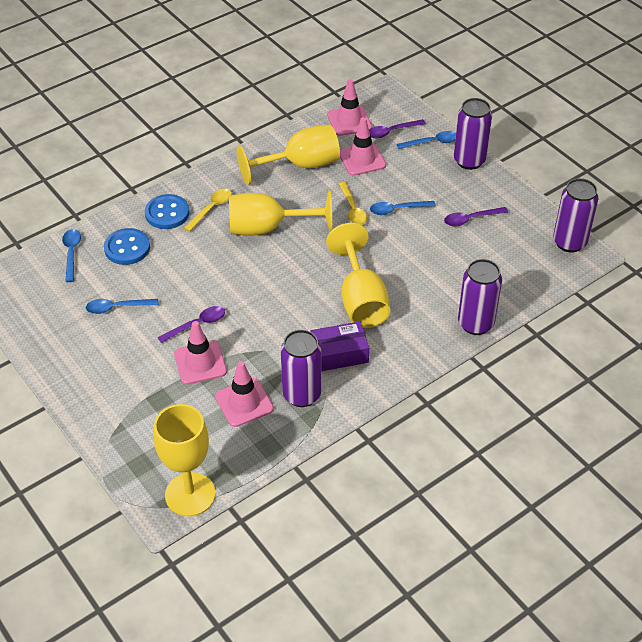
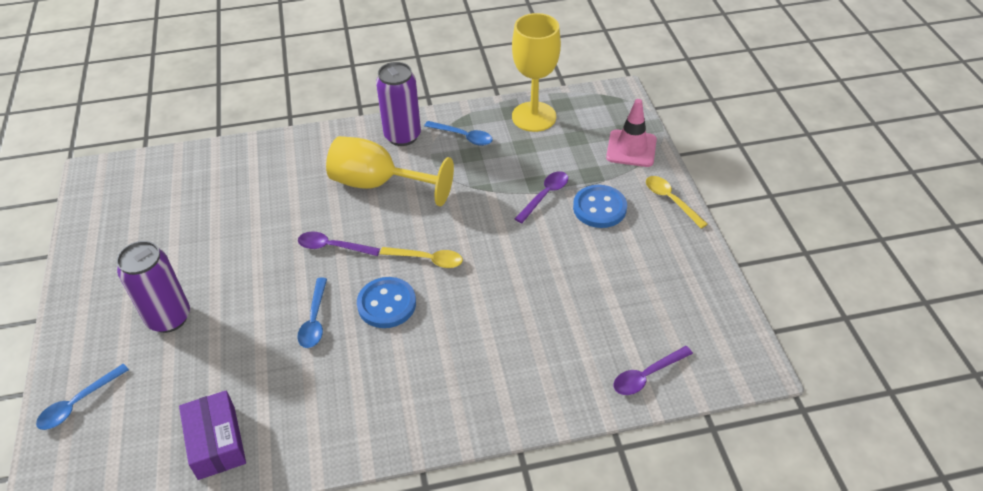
blue spoon: [62,229,81,282] [86,299,159,314] [370,201,436,215] [397,131,456,149] = 4 -> [36,364,129,430] [297,278,327,348] [424,121,493,146] = 3
pink traffic cone: [174,321,227,385] [215,361,274,427] [327,79,372,136] [340,117,386,176] = 4 -> [606,99,657,167] = 1
purple can: [281,330,321,407] [454,98,492,170] [458,259,502,335] [553,178,599,252] = 4 -> [116,241,190,333] [376,62,421,146] = 2
yellow goblet: [154,404,216,516] [229,190,332,236] [237,124,340,185] [326,223,391,328] = 4 -> [326,136,454,207] [512,13,561,132] = 2

